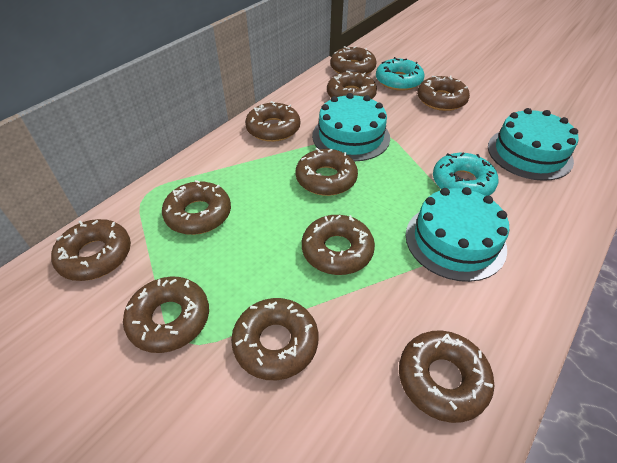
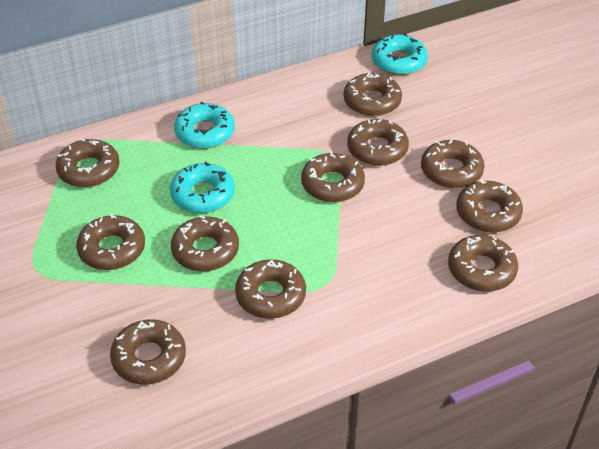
turquoise cake: [312,93,390,162] [406,187,509,282] [488,108,579,181] = 3 -> none = 0
turquoise donut: [376,57,424,91] [433,153,498,196] = 2 -> [170,162,235,213] [174,102,235,149] [372,33,428,75] = 3

